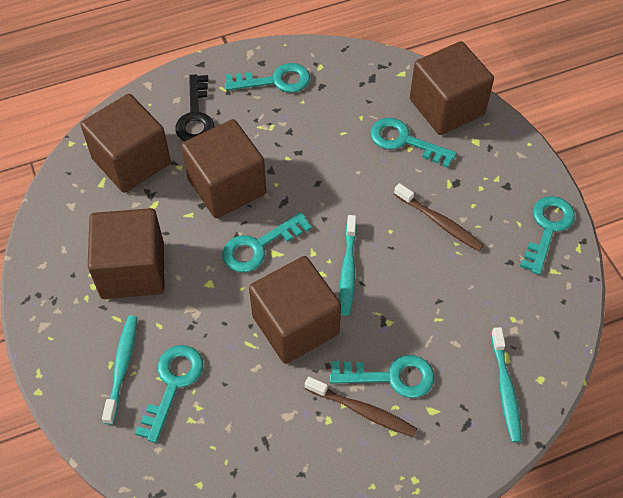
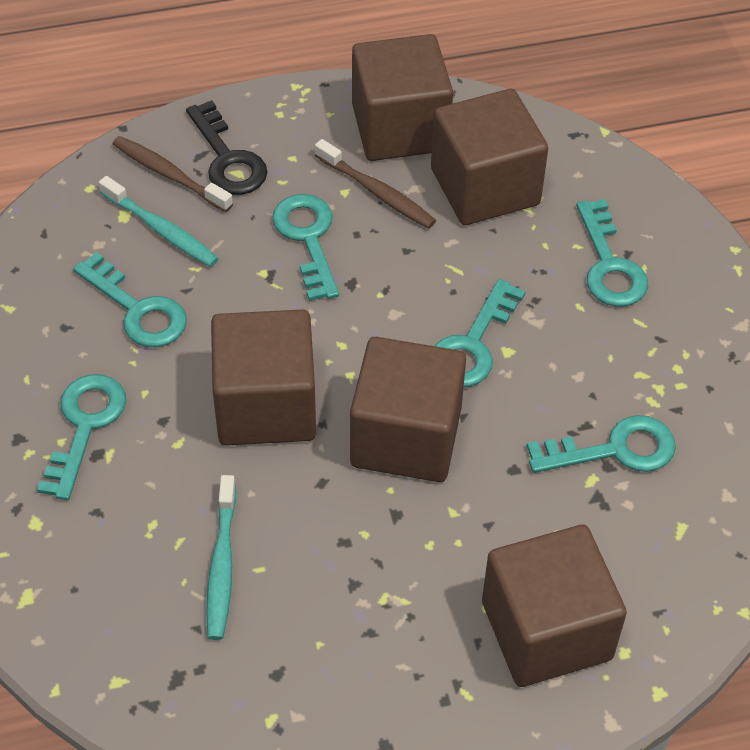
turquoise toothbrush: [102,316,137,425] [339,215,357,316] [491,327,522,442] = 3 -> [99,176,219,267] [206,475,236,640] = 2

